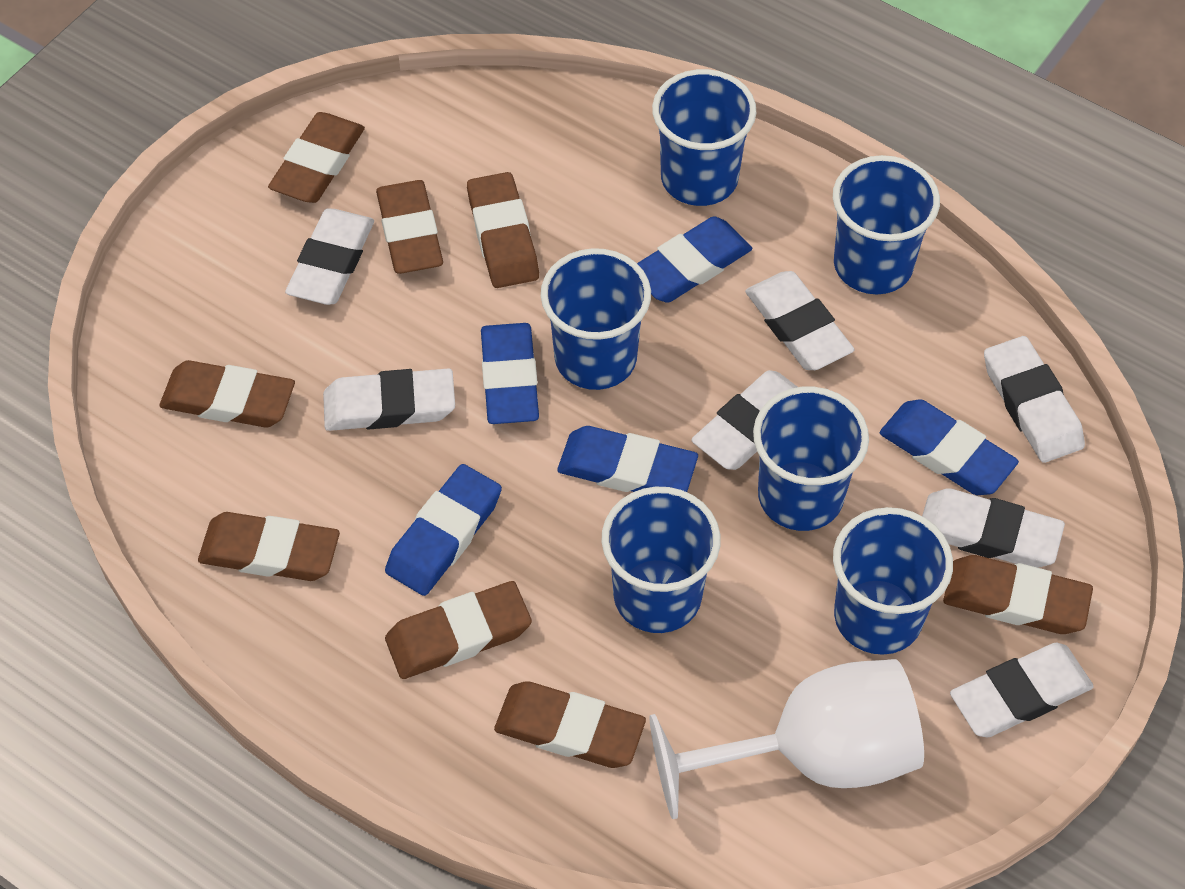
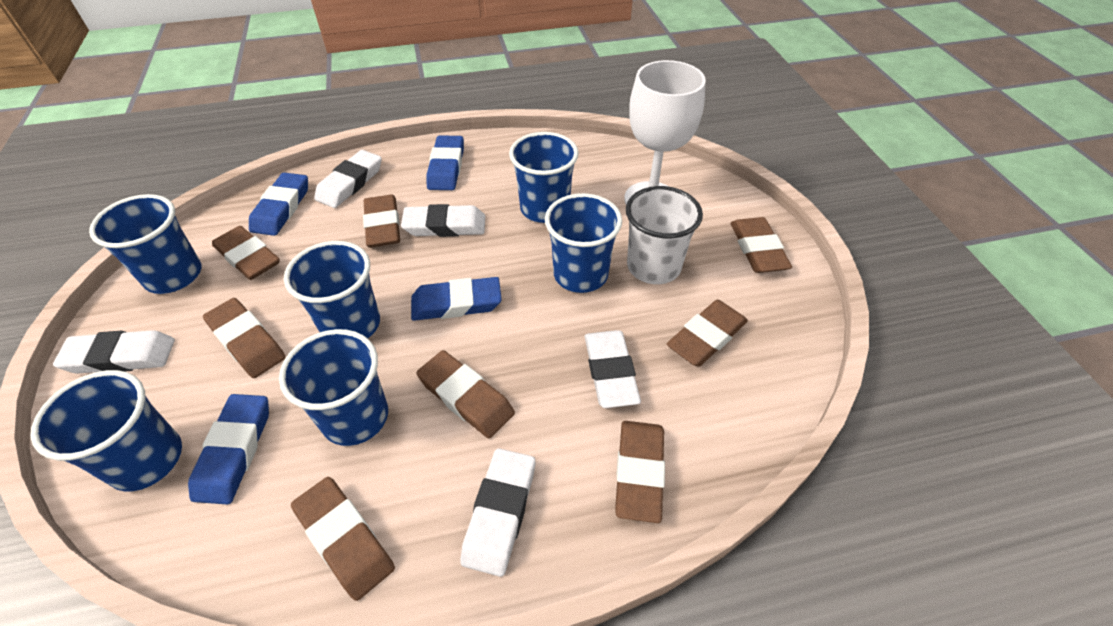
blue eraser: [385,464,502,596] [481,323,539,424] [557,426,698,492] [637,216,752,303] [879,399,1019,495] = 5 -> [188,394,269,505] [249,173,308,236] [411,277,502,321] [426,135,464,190] = 4
white cup: none = 0 -> [626,186,703,284] = 1
white eraser: [285,209,374,305] [323,369,455,431] [691,370,797,470] [745,271,855,370] [922,488,1065,568] [950,642,1094,738] [984,336,1085,463] = 7 -> [53,330,175,374] [314,150,382,208] [401,204,485,237] [460,448,535,577] [585,330,641,408] = 5

